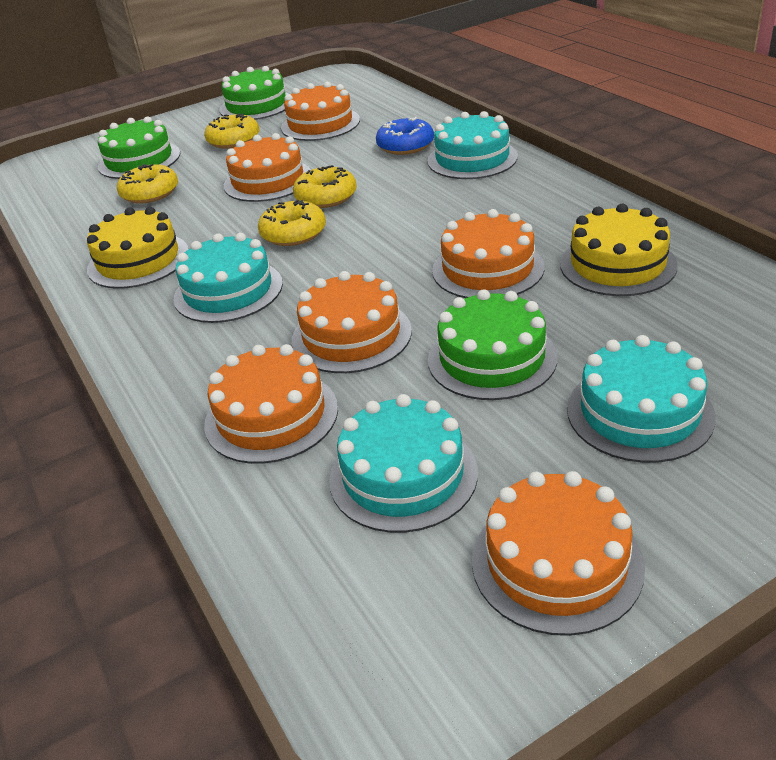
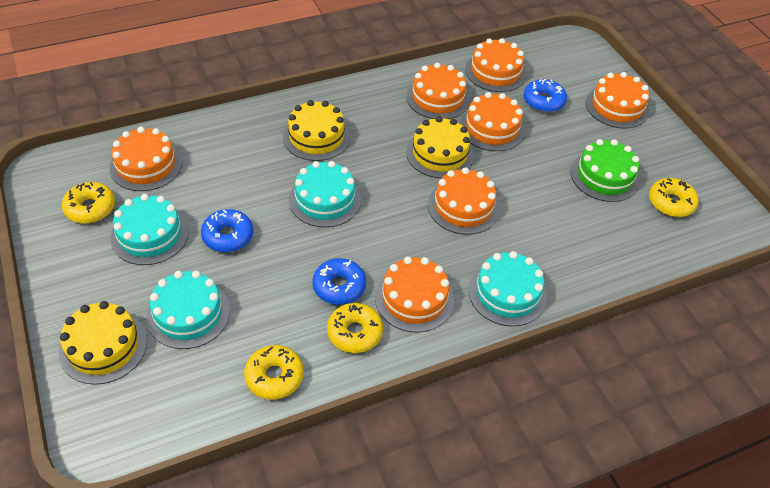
blue donut: [376,117,434,155] = 1 -> [201,209,253,252] [312,258,366,305] [524,79,567,112] = 3
green cake: [98,117,180,179] [220,66,288,120] [428,289,558,400] = 3 -> [570,139,640,202] = 1
orange cake: [204,344,338,464] [224,133,311,202] [281,82,360,141] [292,271,412,373] [432,209,544,298] [472,471,645,636] = 6 -> [109,127,182,191] [375,257,454,333] [406,63,470,119] [428,167,500,235] [460,92,525,151] [465,38,527,92] [586,72,649,129] = 7
yellow cake: [87,207,189,289] [560,204,678,296] = 2 -> [59,301,147,385] [283,100,350,161] [406,116,474,178] = 3

